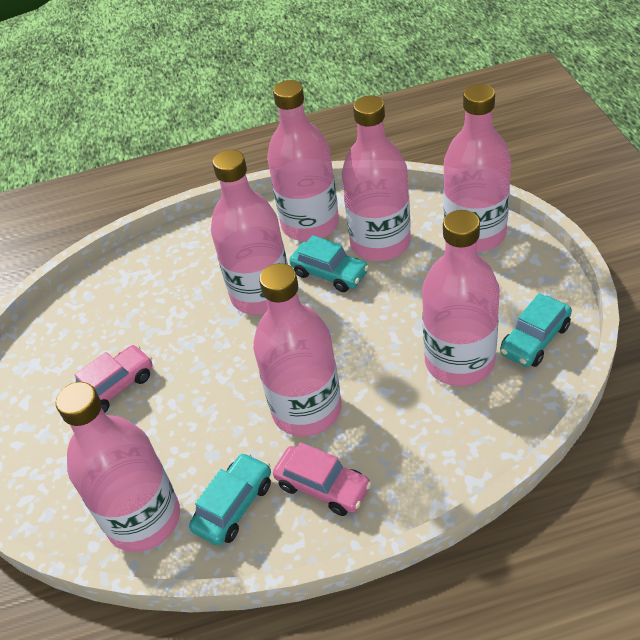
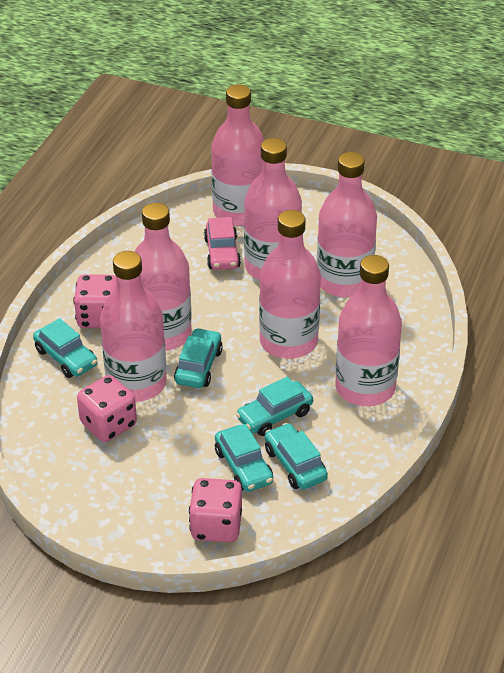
pink car: [75,345,152,413] [273,442,372,516] = 2 -> [204,217,241,270] = 1
pink dice: none = 0 -> [73,274,116,328] [77,375,137,442] [189,478,242,542] = 3
turquoise car: [189,452,271,546] [289,235,369,292] [500,293,572,367] = 3 -> [33,318,98,378] [174,328,223,388] [215,424,273,492] [236,376,313,436] [265,423,328,490] = 5

